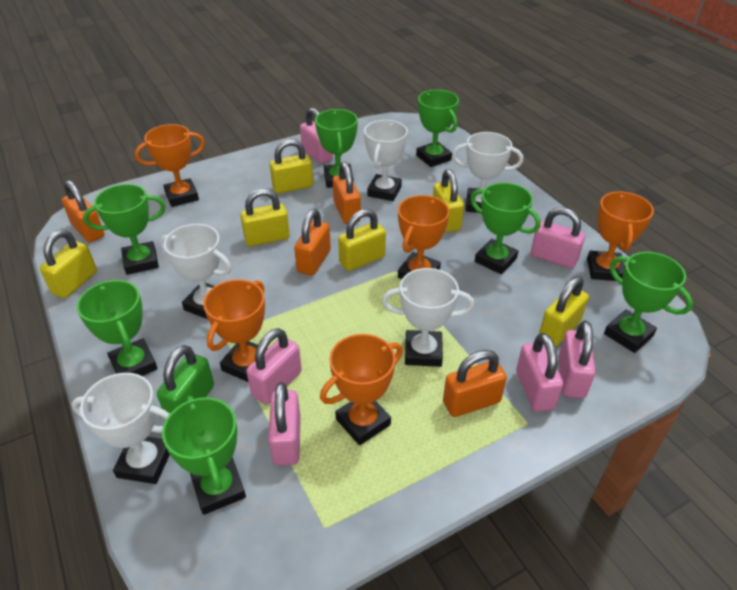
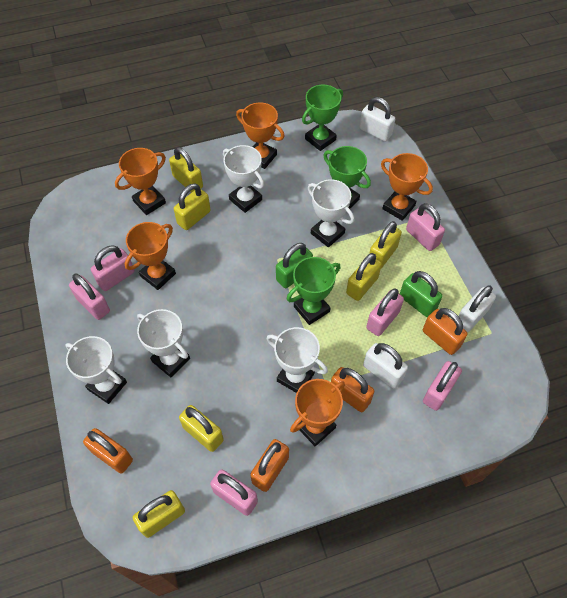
green padlock: [157,345,214,413] = 1 -> [276,243,313,288] [400,271,442,317] = 2
green trophy: [76,280,158,376] [83,184,166,275] [162,396,246,515] [315,109,358,188] [416,90,459,167] [470,183,541,274] [604,252,693,353] = 7 -> [286,257,340,325] [302,85,343,151] [323,146,371,212] = 3
white padlock: none = 0 -> [360,97,395,142] [363,343,408,389] [458,285,496,332] = 3

